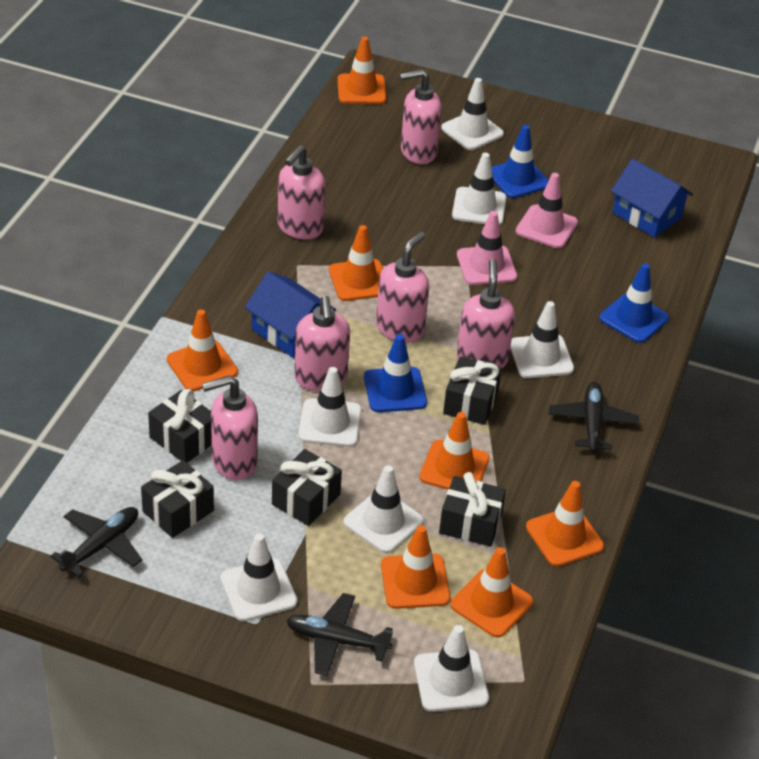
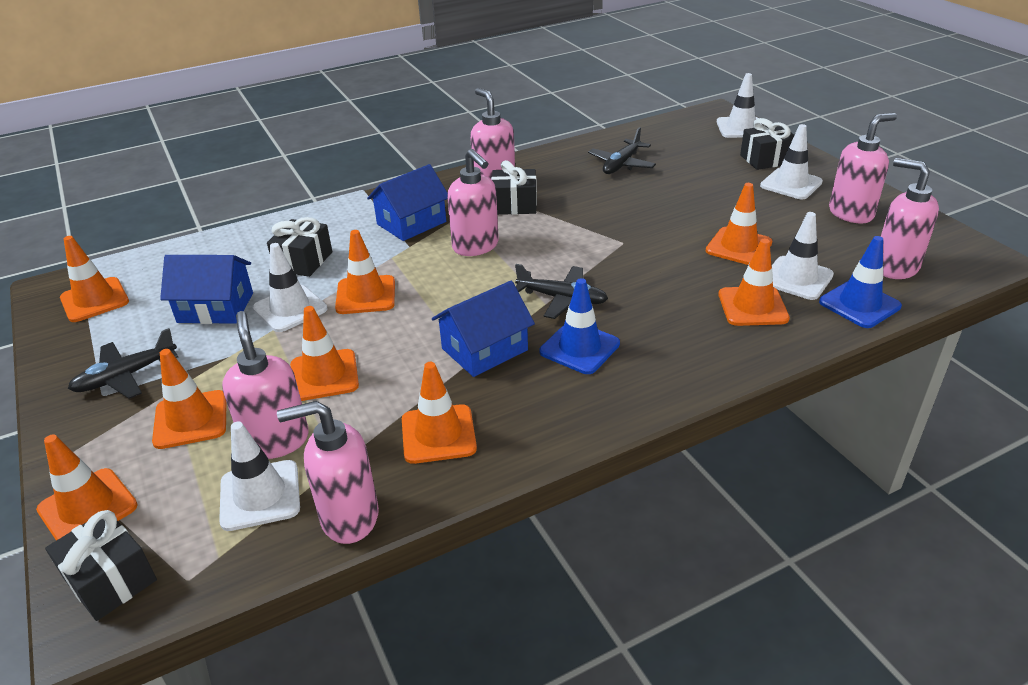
black gift: [141,460,214,538] [148,389,212,463] [272,449,342,526] [439,472,506,547] [443,356,502,425] = 5 -> [45,510,157,621] [267,217,332,277] [491,160,537,215] [740,118,794,170] = 4
blue house: [245,271,336,358] [611,159,693,237] = 2 -> [160,255,253,324] [367,164,448,241] [432,281,535,377] = 3
blue traffic cone: [364,334,427,412] [491,125,549,198] [599,263,669,343] = 3 -> [540,278,620,374] [819,236,902,328] = 2
orange traffic cone: [167,309,238,391] [329,225,383,301] [338,36,386,104] [381,525,450,609] [419,412,489,490] [450,547,533,638] [526,481,604,567] = 7 -> [36,434,138,541] [60,236,129,322] [152,349,227,449] [290,306,359,401] [335,230,395,314] [402,362,477,464] [706,183,773,265] [718,239,790,326] = 8
pink traffic cone: [457,211,517,285] [515,173,578,248] = 2 -> none = 0
white traffic cone: [220,533,297,621] [298,367,361,447] [343,465,424,553] [414,625,489,712] [441,78,504,150] [452,153,506,225] [510,301,574,378] = 7 -> [219,421,300,531] [253,243,327,332] [717,73,763,138] [760,124,823,199] [772,212,834,300] = 5

